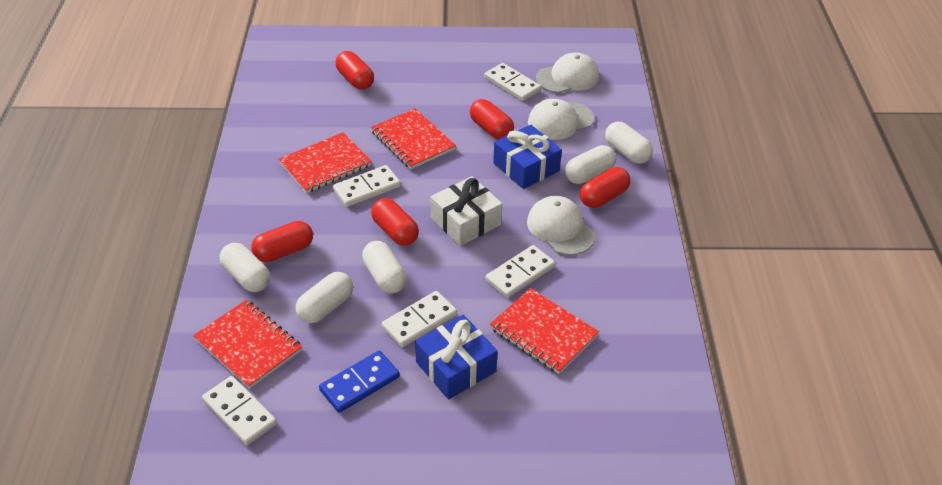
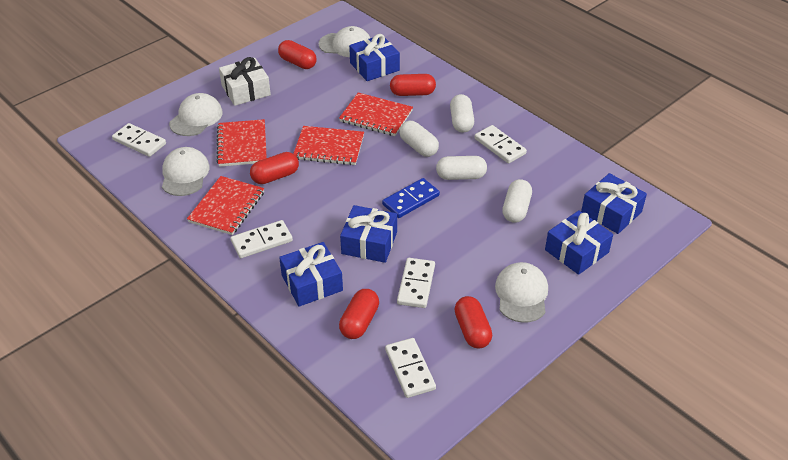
blue gift: [415,315,498,399] [493,125,562,189] = 2 -> [279,242,343,307] [340,205,397,263] [349,34,400,81] [545,210,613,275] [581,173,647,234] = 5
white cap: [527,196,595,255] [528,99,594,140] [536,53,599,93] = 3 -> [162,147,210,196] [169,93,223,136] [319,26,370,57] [495,262,548,323] = 4
white capsule: [220,243,270,292] [296,272,353,323] [362,241,407,293] [565,145,616,184] [605,122,653,164] = 5 -> [399,121,439,157] [436,156,487,180] [450,94,474,133] [502,179,532,223] = 4

